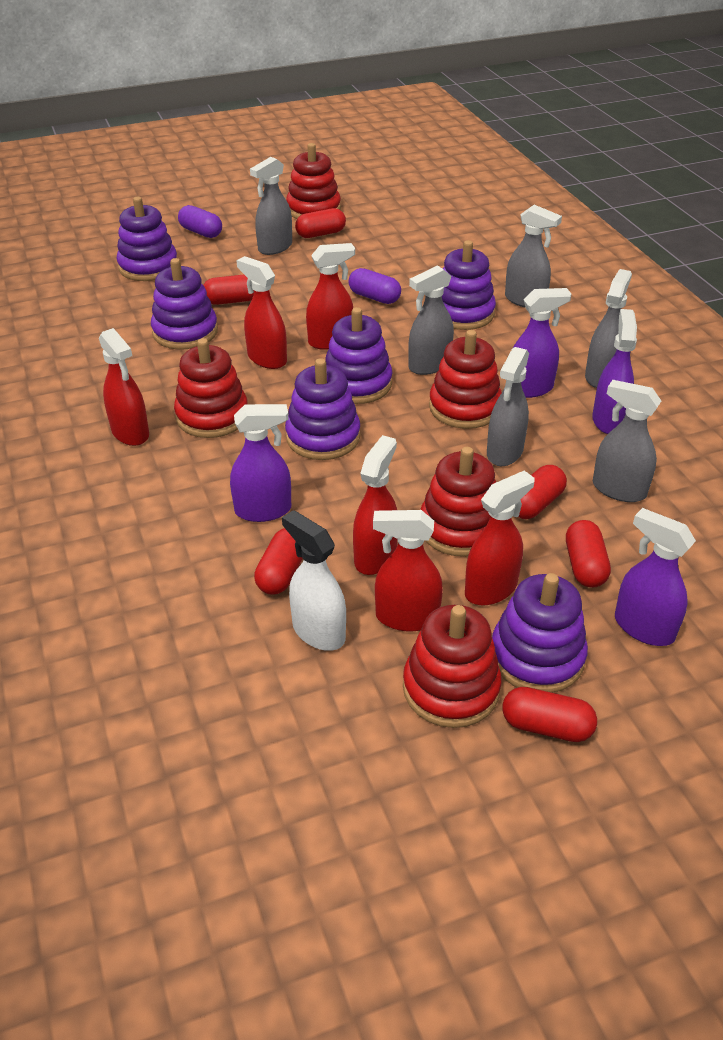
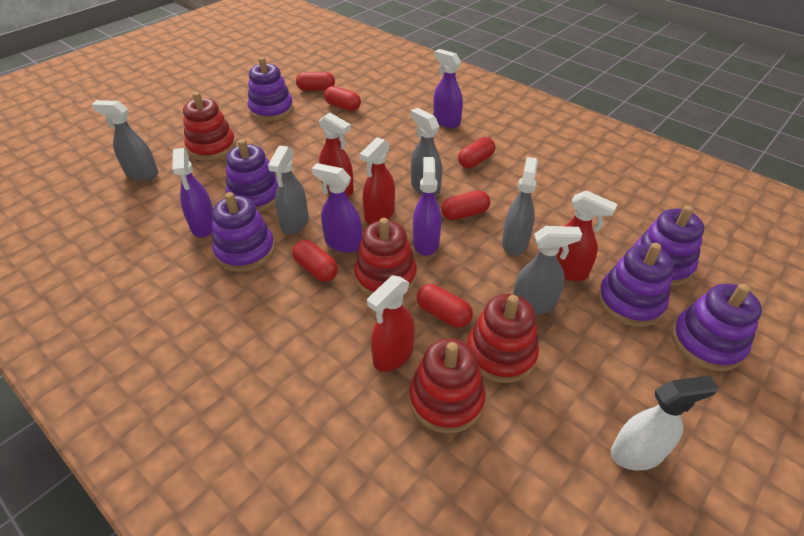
grey spray bottle: [250,157,292,255] [408,265,454,375] [487,347,529,466] [505,205,562,307] [585,269,632,388] [593,380,661,502] = 6 -> [91,100,158,181] [268,145,308,235] [411,108,442,196] [502,157,538,256] [513,226,582,315] = 5
purple capsule: [178,205,222,238] [349,268,401,304] = 2 -> none = 0
red spray bottle: [99,328,149,446] [236,256,287,369] [306,243,355,350] [353,435,397,575] [373,510,443,631] [465,471,535,605] = 6 -> [319,113,354,197] [360,137,395,224] [367,275,415,372] [557,190,617,281] = 4
red stacking toy: [174,338,247,438] [286,143,341,219] [403,605,502,728] [420,447,496,557] [429,330,502,429] = 5 -> [183,92,236,161] [354,218,417,296] [409,339,486,433] [467,294,539,383] = 4

